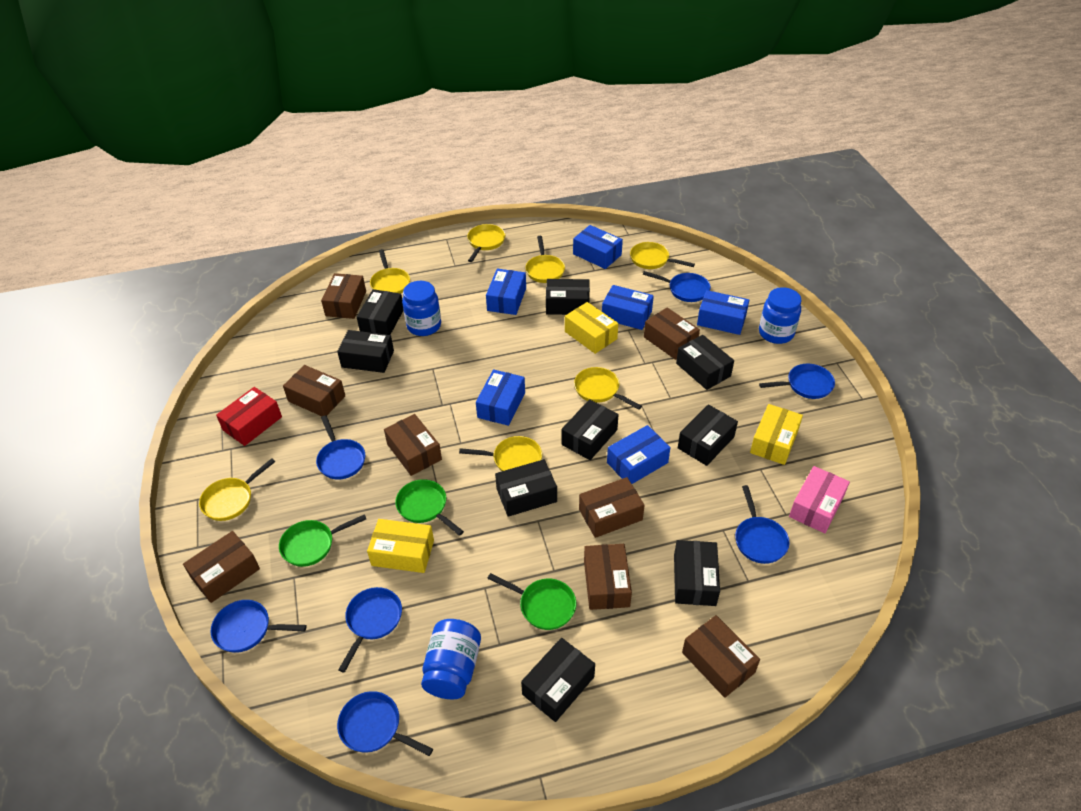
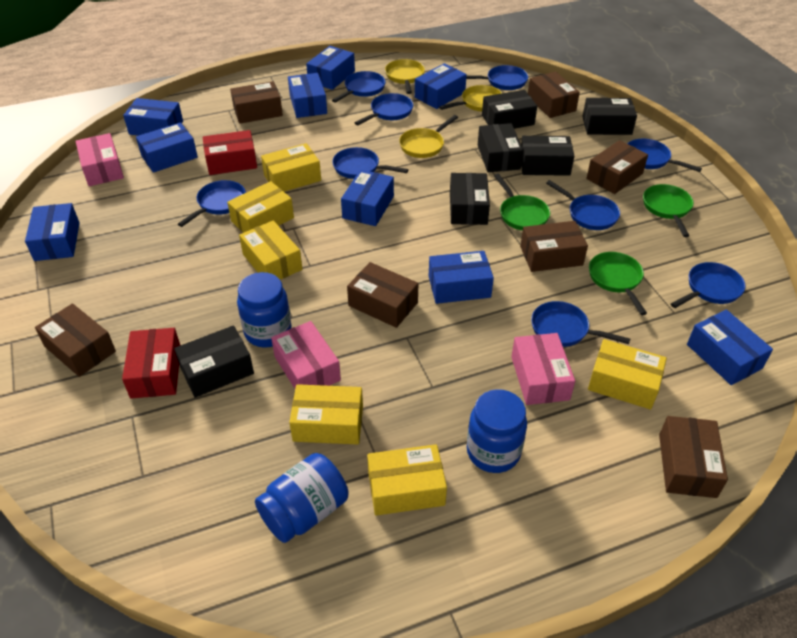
black box: [337,330,394,373] [357,289,403,335] [495,459,557,517] [521,638,595,722] [546,279,590,315] [561,399,619,460] [674,540,720,606] [676,335,734,390] [678,404,738,466] = 9 -> [174,326,254,398] [450,173,490,225] [478,123,523,172] [482,90,537,129] [521,136,574,176] [582,98,637,135] = 6
blue box: [476,369,525,426] [486,269,526,315] [573,225,623,269] [602,285,654,330] [607,425,671,484] [697,290,749,335] = 6 -> [25,203,80,261] [123,98,183,136] [136,122,198,173] [288,73,327,118] [306,46,355,90] [341,169,394,226] [415,63,467,109] [429,251,494,304] [687,310,773,385] = 9
blue pan: [211,600,307,653] [316,415,365,480] [337,691,433,756] [338,587,402,673] [643,271,711,302] [735,485,789,564] [759,364,835,399] = 7 -> [178,180,246,227] [332,71,386,103] [332,147,408,179] [355,93,413,125] [466,65,528,90] [531,301,630,347] [546,180,620,230] [627,139,702,172] [671,262,745,308] = 9
brown box: [183,531,260,603] [283,365,345,416] [321,273,366,319] [384,414,442,476] [579,477,645,538] [584,544,632,610] [644,307,700,360] [682,615,760,698] = 8 -> [35,303,116,377] [230,81,283,124] [347,262,418,328] [520,221,588,272] [528,72,580,118] [586,140,648,194] [659,416,728,498] = 7
pink box: [789,466,850,533] = 1 -> [76,133,124,186] [271,321,341,389] [511,333,575,405] = 3
red box: [216,387,282,446] = 1 -> [122,328,180,399] [203,130,257,175] = 2
yellow box: [367,519,434,573] [565,302,618,354] [750,404,803,465] = 3 -> [227,181,294,233] [239,221,302,280] [261,143,321,192] [289,384,363,444] [367,444,447,516] [588,339,667,410] = 6
yellow pan: [199,458,276,521] [370,249,410,294] [459,436,542,471] [467,224,505,262] [525,236,565,283] [574,367,642,410] [630,242,695,269] = 7 -> [385,59,425,94] [399,115,458,158] [439,85,502,112] = 3

